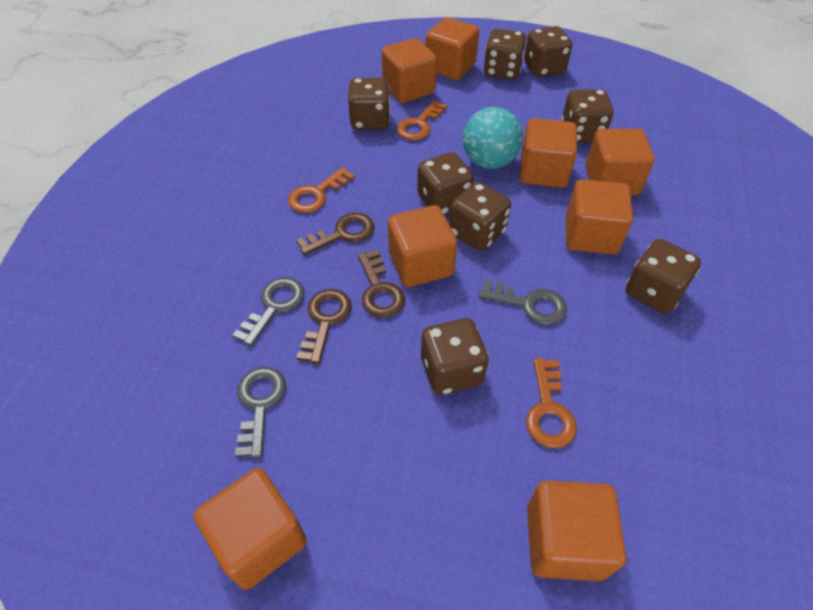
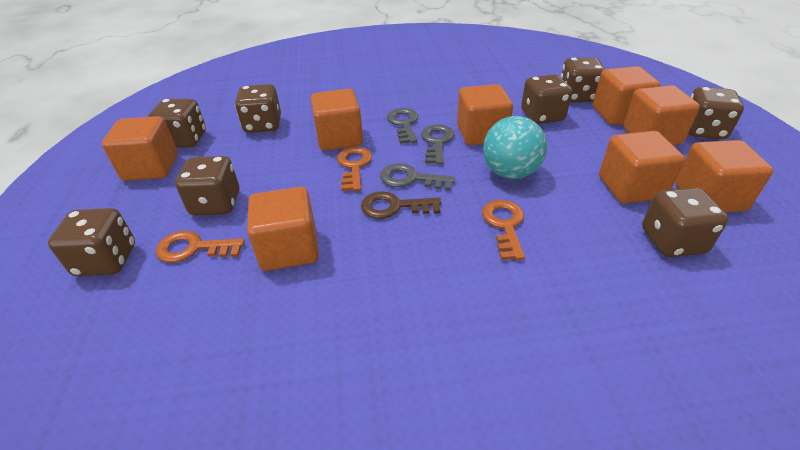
brown key: [296,213,374,255] [296,289,352,364] [358,250,405,318] = 3 -> [361,191,441,219] = 1

